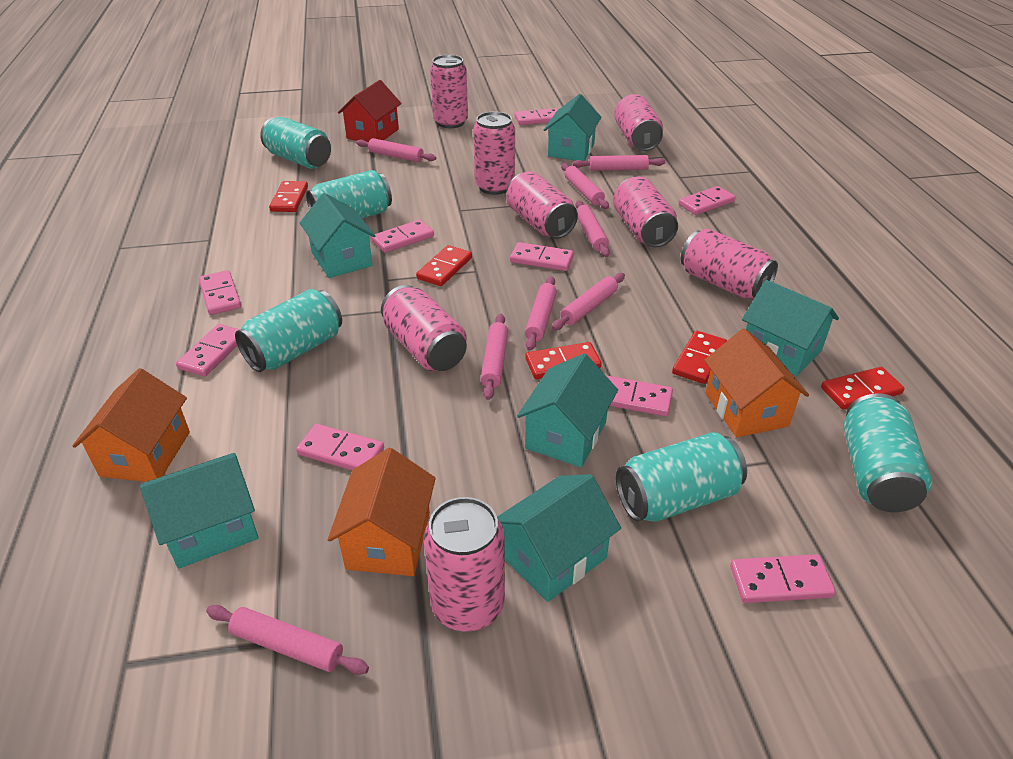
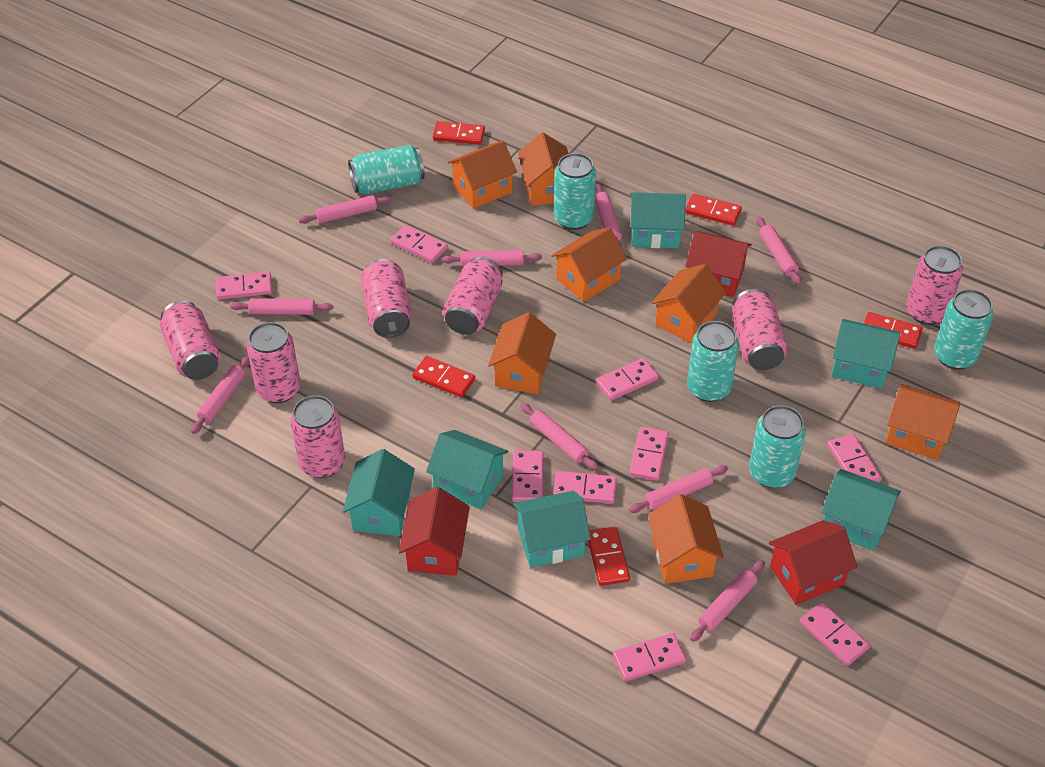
orange house: [73,368,190,482] [328,448,436,576] [704,328,809,438] = 3 -> [448,141,517,209] [488,312,556,394] [518,133,569,206] [551,227,627,302] [648,494,724,584] [651,264,726,343] [885,384,960,460] = 7
pink can: [381,285,467,371] [424,497,505,631] [430,55,468,128] [473,111,515,195] [506,171,578,239] [613,176,678,248] [614,94,663,151] [681,228,778,299] = 8 -> [160,300,221,380] [247,322,300,403] [290,395,345,478] [361,259,412,338] [443,257,503,335] [732,289,787,370] [906,246,963,325] = 7
pink rolling pin: [206,605,369,675] [356,138,436,162] [481,314,508,400] [525,276,557,351] [552,273,625,330] [561,163,609,209] [572,155,665,171] [575,200,610,257] = 8 -> [191,356,250,434] [230,298,333,315] [299,195,393,224] [442,250,542,267] [520,403,599,471] [595,184,622,248] [629,465,728,513] [690,560,765,642] [757,217,802,285] = 9
red house: [338,80,402,142] = 1 -> [399,487,470,576] [685,231,752,297] [769,520,857,605] = 3

